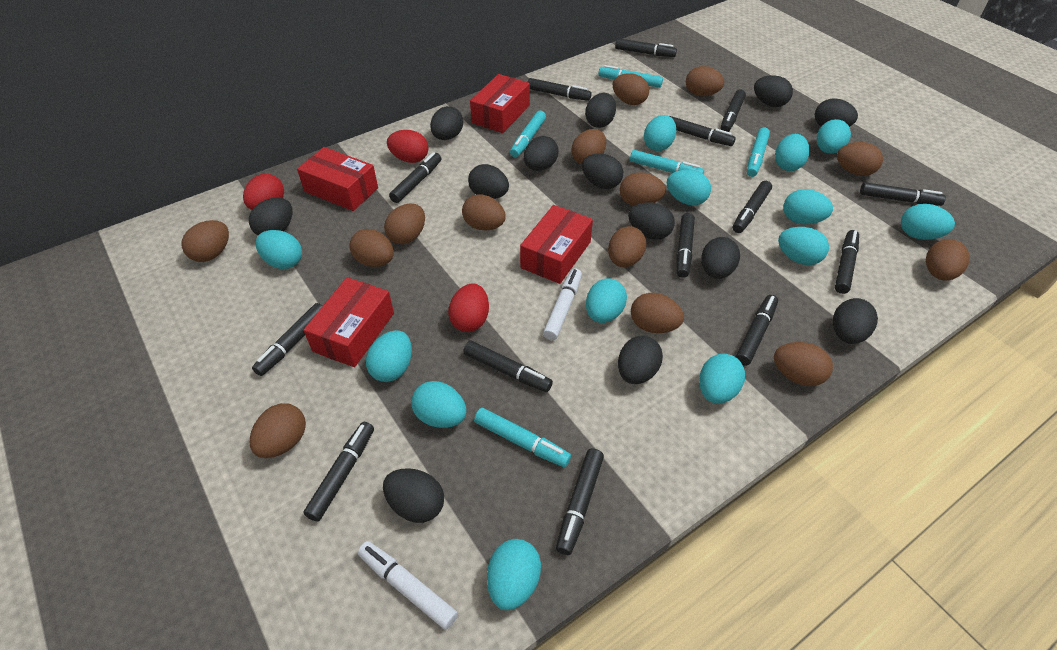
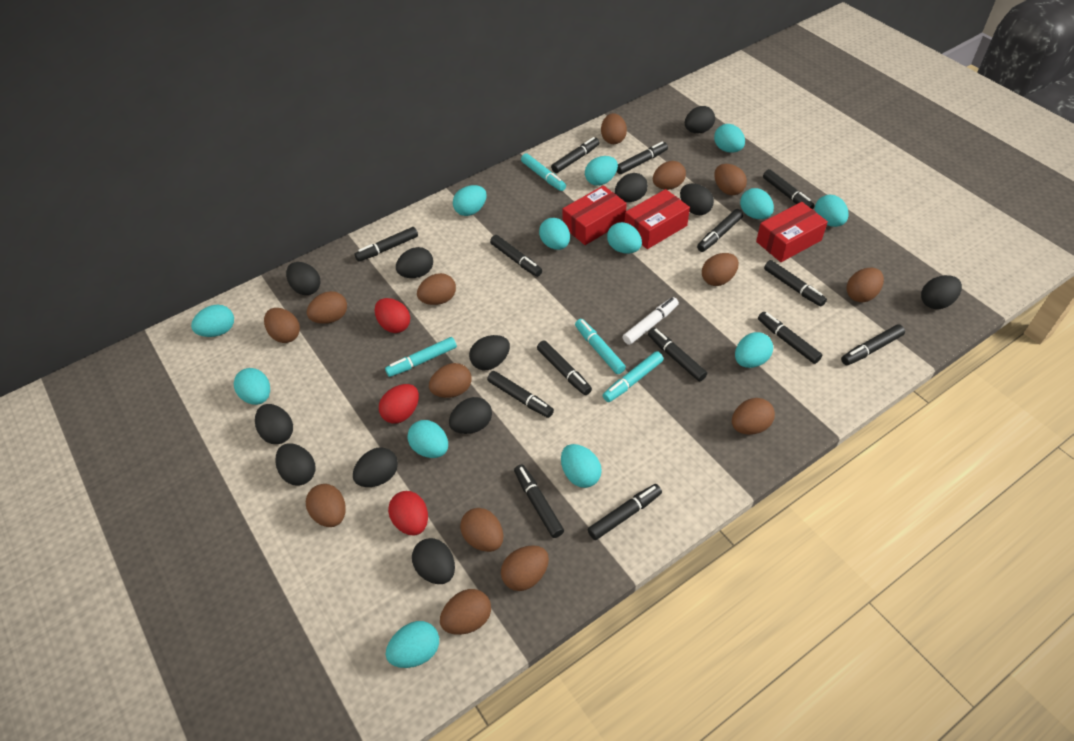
black egg: [249,198,293,235] [383,468,444,523] [430,106,463,140] [468,164,509,199] [524,136,559,171] [582,153,623,189] [585,93,616,128] [618,336,663,384] [628,202,675,240] [701,237,740,279] [754,75,793,107] [815,98,858,127] [833,298,878,344] = 13 -> [255,404,293,444] [275,443,315,485] [286,262,321,295] [353,447,398,487] [396,247,433,278] [412,538,455,584] [449,397,492,434] [469,335,510,370] [615,173,648,202] [680,183,714,215] [685,106,715,133] [921,275,962,309] = 12
red box: [297,147,378,211] [304,277,394,367] [470,74,530,133] [520,205,593,284] = 4 -> [562,185,627,245] [625,189,690,249] [756,202,828,262] = 3
turquoise marker: [474,408,571,467] [510,111,546,157] [598,65,663,88] [630,150,704,174] [747,127,770,177] = 5 -> [385,337,457,377] [521,153,566,191] [575,319,626,374] [603,351,664,402] = 4
white marker: [358,541,458,630] [543,268,582,340] = 2 -> [623,297,679,345] = 1

